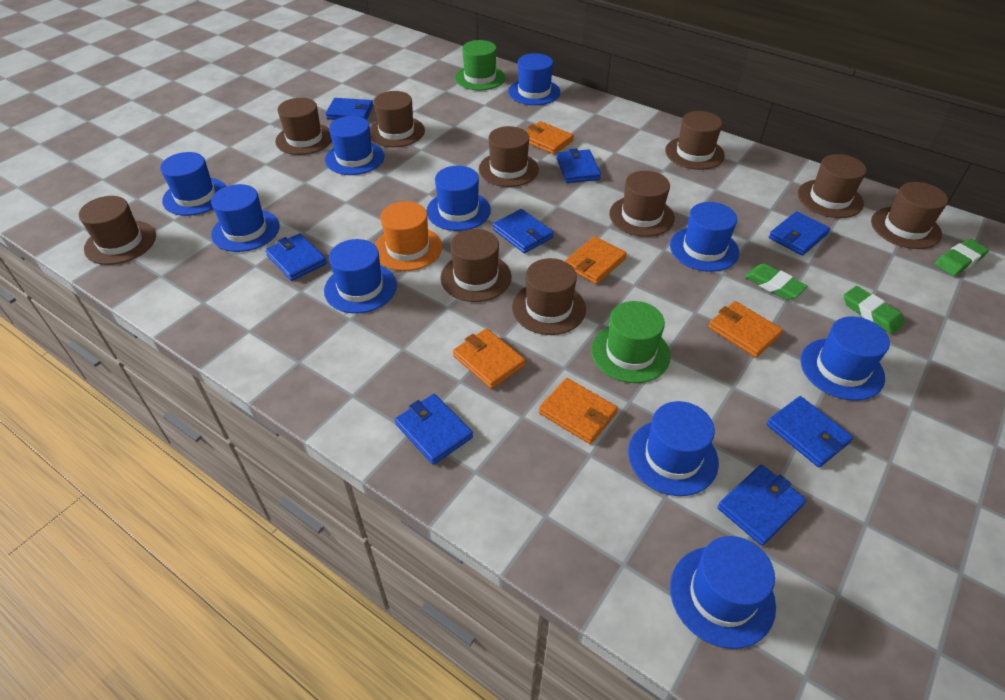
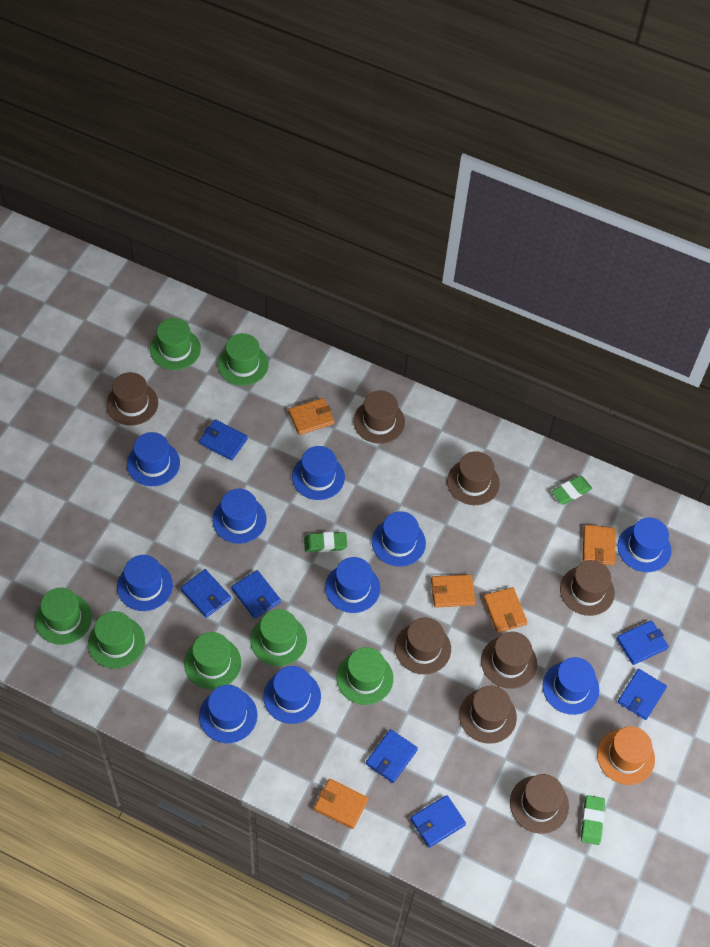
blue wallet: [265,233,327,281] [325,98,373,120] [395,394,473,465] [493,209,554,253] [556,148,601,183] [717,465,806,546] [767,396,853,467] [769,211,830,256] = 8 -> [180,569,231,618] [199,419,248,461] [231,570,281,619] [366,729,418,783] [410,795,466,848] [616,620,669,665] [618,669,667,720] = 7
brown hat: [79,196,156,265] [275,98,332,155] [370,91,425,147] [440,229,512,302] [479,126,539,187] [512,258,586,335] [609,171,675,237] [665,111,725,170] [798,154,867,218] [871,182,948,249] = 10 -> [106,372,158,426] [353,391,405,444] [395,617,451,674] [447,451,500,505] [459,686,517,744] [481,632,537,689] [510,774,569,834] [560,560,615,616] = 8
green hat: [455,40,506,90] [591,301,671,383] = 2 -> [35,588,92,645] [88,611,145,669] [150,318,201,370] [184,632,241,690] [218,333,269,386] [250,609,307,666] [336,647,393,705] = 7

